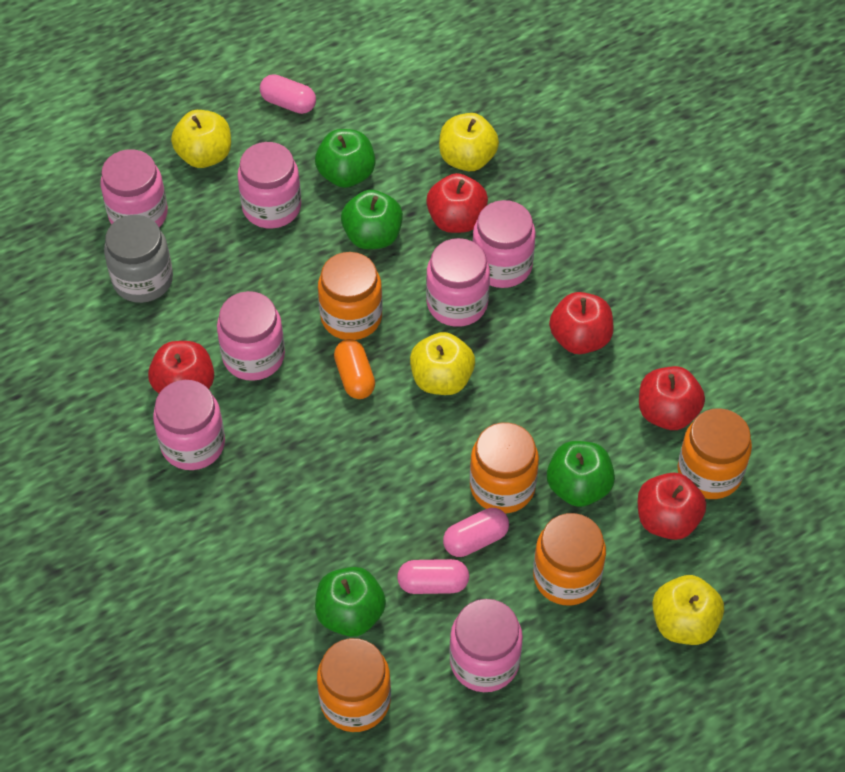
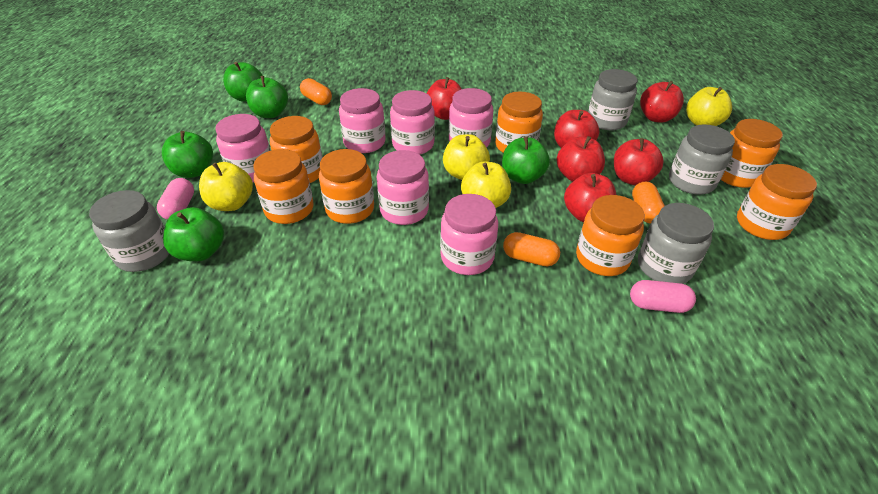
green apple: [315,129,375,188] [315,567,386,637] [341,190,403,249] [547,441,615,507] = 4 -> [162,131,213,178] [163,207,224,261] [223,62,263,102] [246,76,288,118] [502,137,550,184] = 5
grey jar: [104,215,173,303] = 1 -> [89,190,169,272] [588,69,637,130] [638,203,714,284] [669,124,735,195] = 4
orange capsule: [334,339,375,399] = 1 -> [300,78,332,105] [503,232,560,266] [632,182,665,224] = 3
orange jar: [317,638,391,732] [318,252,383,340] [470,422,539,513] [533,513,606,605] [678,408,752,499] = 5 -> [253,149,313,224] [270,116,323,183] [319,149,374,224] [495,92,543,153] [576,195,645,276] [721,119,783,188] [737,164,817,240] = 7
pink capsule: [260,74,316,114] [397,559,469,594] [443,508,509,557] = 3 -> [157,178,194,220] [630,280,696,313] = 2
pink jar: [100,149,168,227] [153,380,225,470] [217,291,285,381] [237,142,301,229] [426,238,490,327] [449,599,523,692] [472,200,536,288] = 7 -> [216,114,271,182] [339,88,386,153] [377,150,429,225] [390,90,435,155] [440,194,498,275] [449,88,493,148] = 6
red apple: [148,341,214,394] [426,173,488,233] [549,292,614,354] [637,473,706,540] [639,366,705,430] = 5 -> [427,77,461,120] [554,110,599,148] [557,136,605,182] [564,173,616,222] [614,138,664,185] [640,81,684,123] = 6

